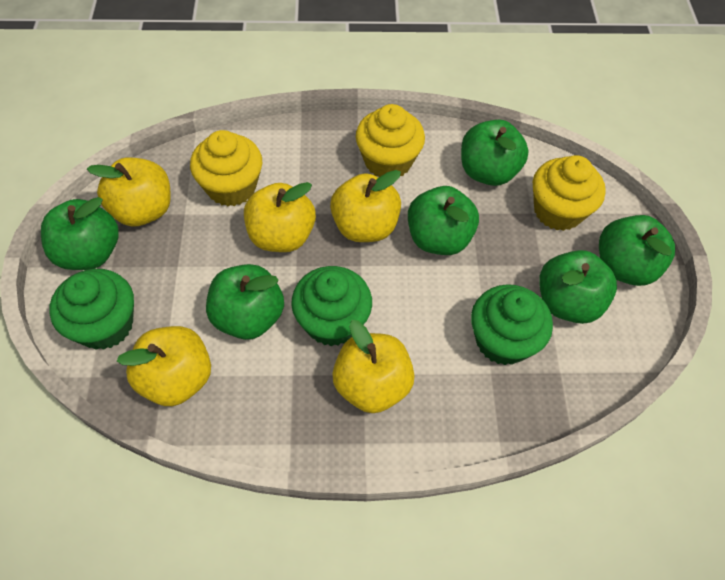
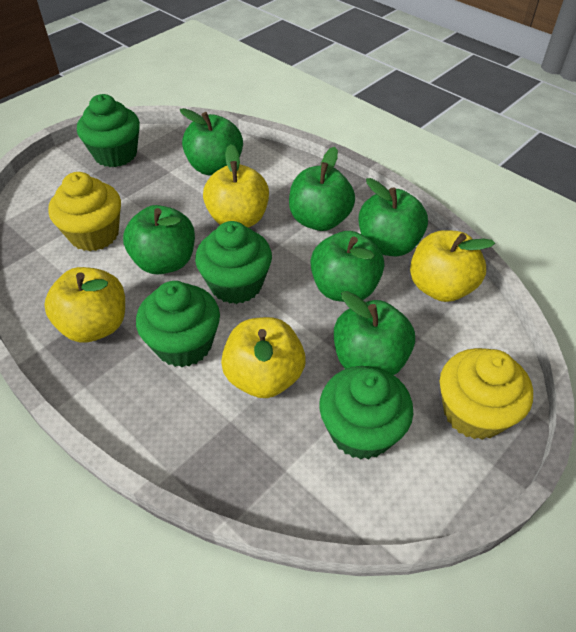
green cupcake: [49,269,134,350] [291,266,372,346] [471,284,553,365] = 3 -> [77,94,140,167] [136,281,220,367] [195,221,272,304] [319,366,413,460] = 4
yellow apple: [87,157,171,227] [117,326,211,406] [244,182,316,252] [330,170,401,242] [332,320,415,413] = 5 -> [44,267,125,343] [203,144,269,227] [221,317,306,398] [410,230,495,302] = 4
yellow cupcake: [190,130,262,206] [356,104,425,177] [533,155,606,231] = 3 -> [48,172,121,251] [440,348,533,440] = 2

